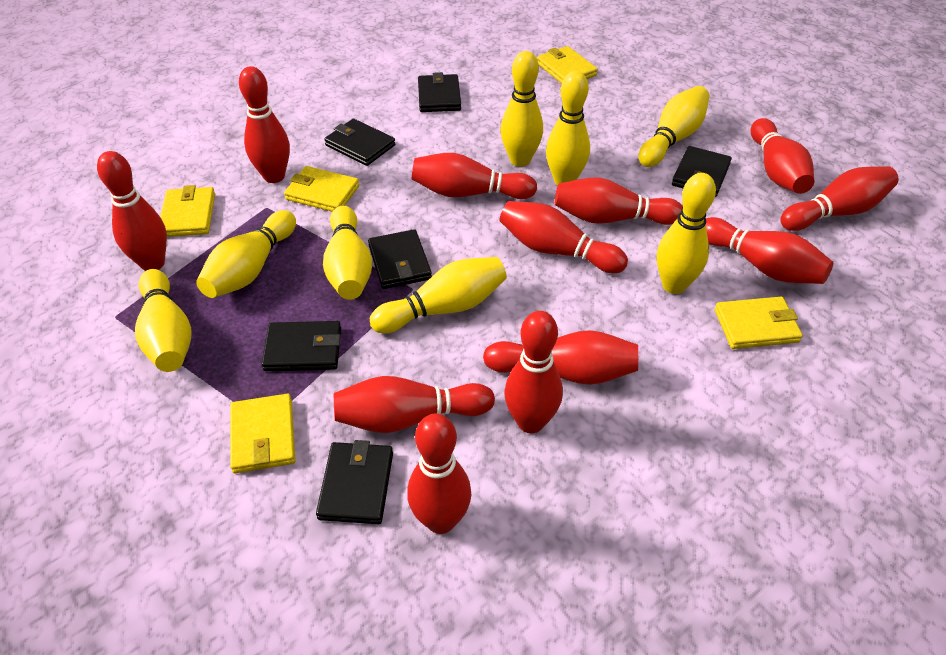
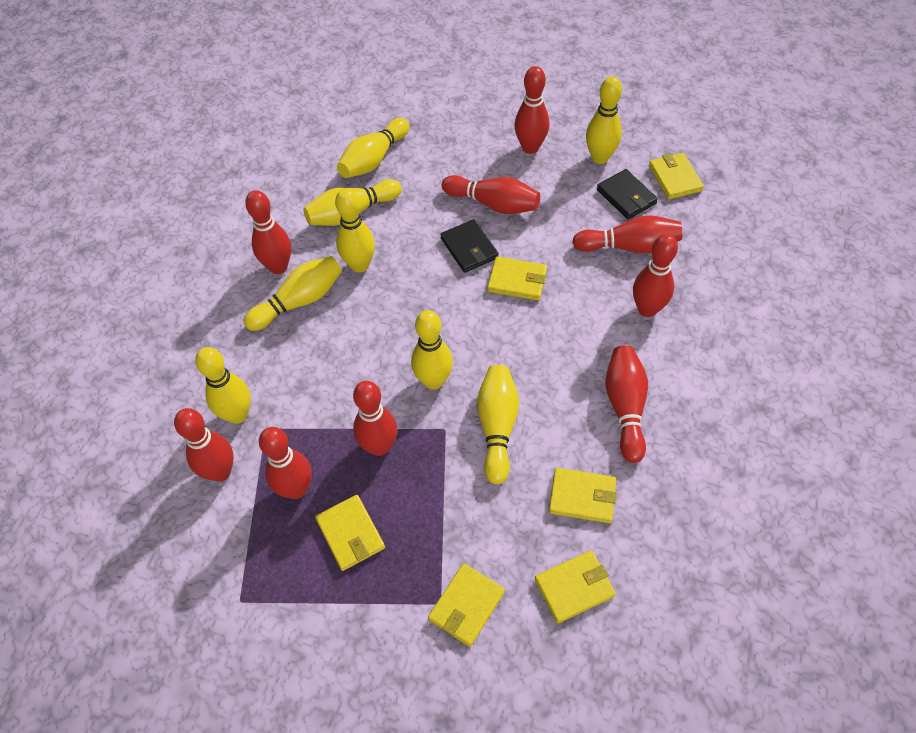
black wallet: [262,321,341,371] [316,440,393,524] [324,119,395,166] [368,229,432,289] [418,72,461,112] [672,146,732,197] = 6 -> [440,219,499,273] [597,169,658,219] = 2
red bowling pin: [97,151,167,271] [239,66,290,183] [334,376,495,433] [407,413,471,534] [412,153,537,199] [483,330,638,385] [500,201,628,273] [504,311,563,433] [555,178,683,225] [706,217,833,284] [751,118,814,194] [780,166,899,231] = 12 -> [174,408,234,482] [245,190,291,274] [259,427,312,499] [353,381,397,456] [442,175,540,214] [514,66,549,154] [572,215,682,253] [605,345,648,463] [633,234,678,317] = 9
yellow wallet: [160,185,215,237] [230,394,296,474] [284,166,359,212] [537,46,598,83] [715,297,803,349] = 5 -> [315,495,385,571] [428,563,505,647] [488,256,547,301] [535,550,616,623] [549,468,617,523] [649,153,704,200] = 6

